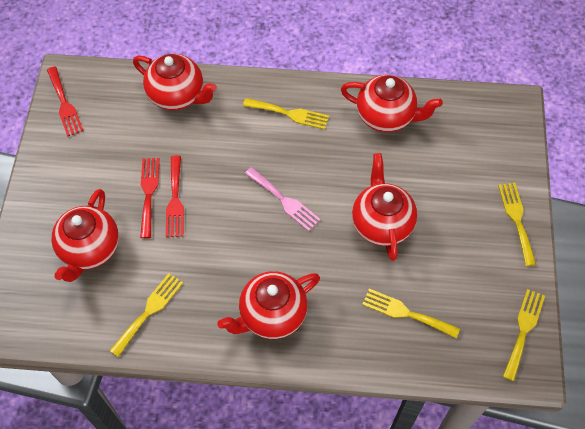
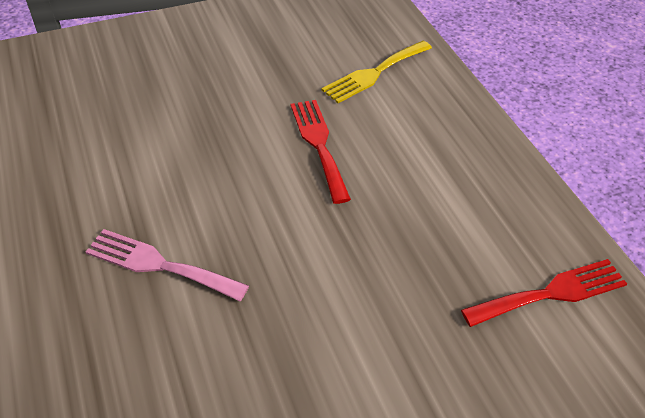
red fork: [47,67,83,137] [140,158,160,238] [166,155,184,237] = 3 -> [290,100,351,204] [461,259,627,327] = 2
red teapot: [51,189,119,282] [133,54,217,110] [217,271,320,339] [341,75,443,132] [352,153,417,261] = 5 -> none = 0
yellow fork: [109,273,183,357] [243,98,329,130] [362,289,460,338] [498,183,536,266] [503,289,545,381] = 5 -> [322,41,432,103] = 1

